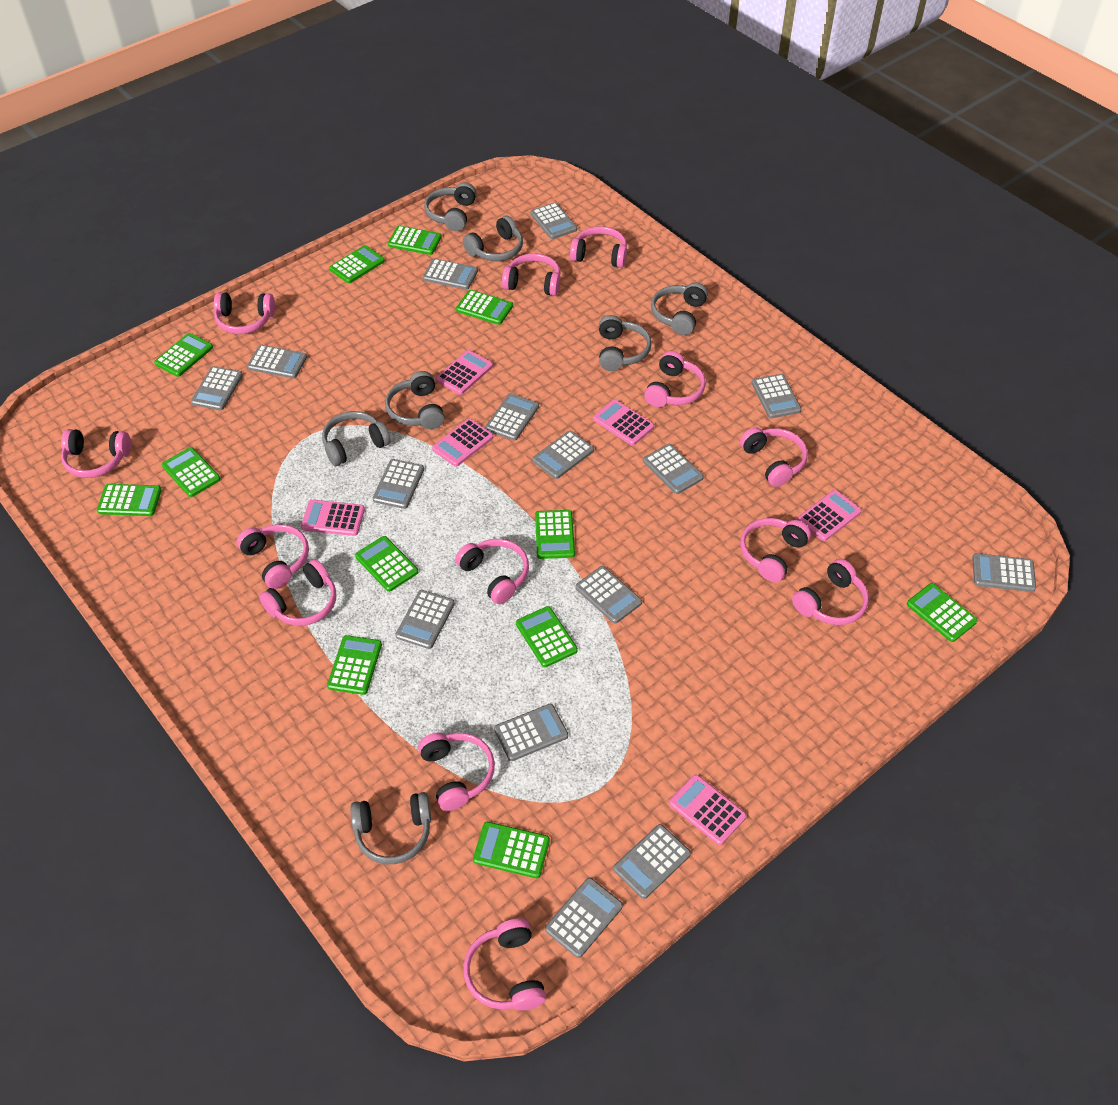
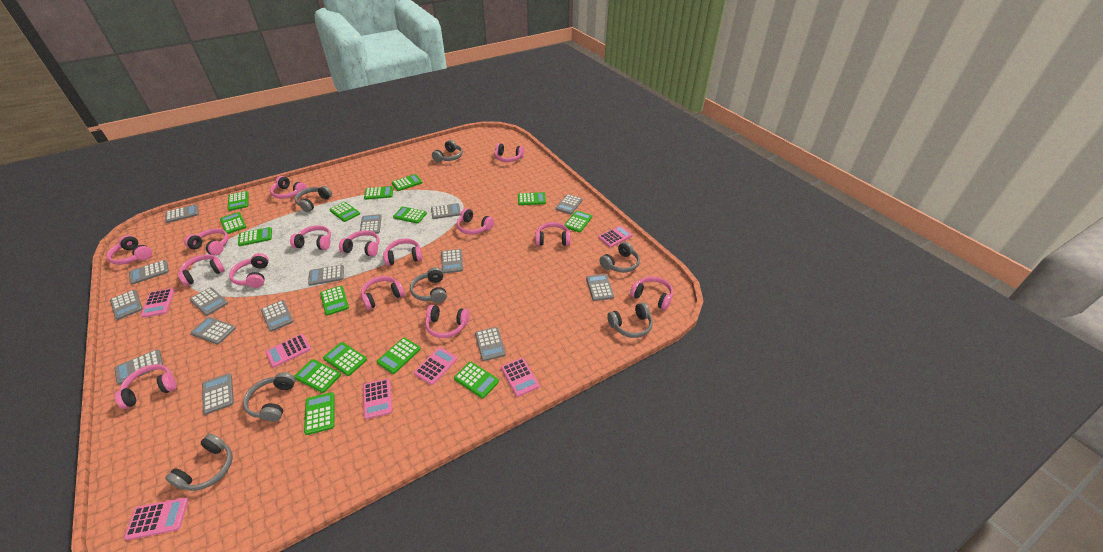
green calculator: [97,484,162,516] [154,333,213,377] [162,447,221,497] [327,635,382,695] [329,245,385,283] [355,536,418,592] [388,226,442,255] [456,290,513,325] [473,822,550,878] [516,606,578,667] [535,510,575,559] [907,583,978,642] = 12 -> [220,212,246,234] [228,191,249,211] [238,227,272,246] [294,359,341,393] [304,392,334,435] [320,286,349,316] [323,342,367,376] [329,202,360,222] [364,186,393,200] [377,338,421,374] [392,174,422,191] [393,206,427,224] [454,362,499,398] [518,192,546,205] [564,211,592,233] = 15
pink calculator: [301,500,365,536] [432,419,493,467] [436,350,493,395] [593,399,654,446] [669,774,747,845] [798,490,861,541] = 6 -> [124,497,189,540] [141,288,175,318] [265,334,311,368] [363,378,392,419] [414,347,457,385] [501,358,539,397] [598,226,633,247] = 7
pink headphones: [61,429,131,478] [214,292,275,334] [237,524,309,589] [259,559,336,626] [418,732,495,811] [455,539,529,604] [463,918,546,1010] [502,253,560,296] [570,226,627,268] [644,351,706,407] [740,427,808,487] [740,518,811,582] [792,559,869,625] = 13 -> [107,235,152,265] [115,364,177,409] [178,254,225,286] [184,229,229,256] [229,253,269,288] [270,176,307,199] [290,225,331,250] [339,230,379,257] [361,276,404,310] [383,239,422,266] [425,305,470,338] [457,208,494,235] [494,143,524,162] [535,222,570,246] [630,276,673,310] = 15

